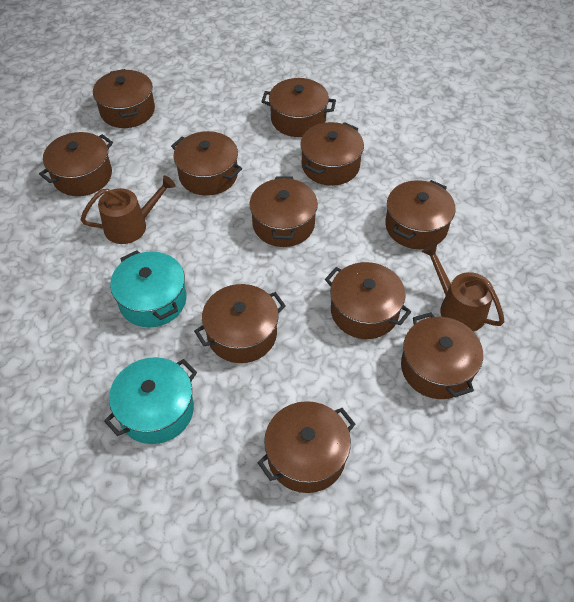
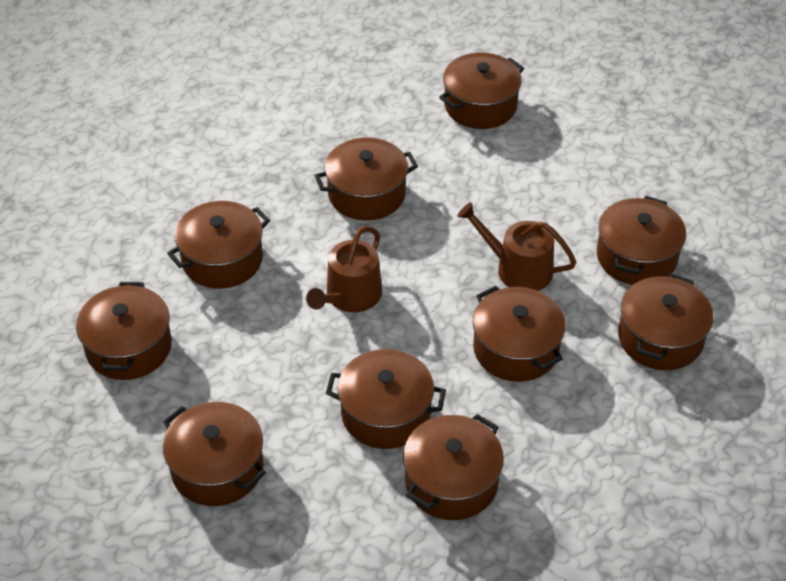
brown pot: [39,132,113,196] [93,69,155,128] [171,131,242,196] [194,284,286,363] [249,176,318,247] [258,401,355,493] [261,78,336,137] [300,122,364,186] [325,262,411,339] [385,180,456,249] [401,312,483,399] = 11 -> [76,282,172,380] [163,402,266,506] [167,201,270,289] [314,138,418,221] [326,349,446,449] [403,414,504,520] [439,53,524,129] [473,286,566,382] [597,196,686,285] [618,273,713,370] = 10
turquoise pot: [104,357,197,444] [110,250,186,327] = 2 -> none = 0

